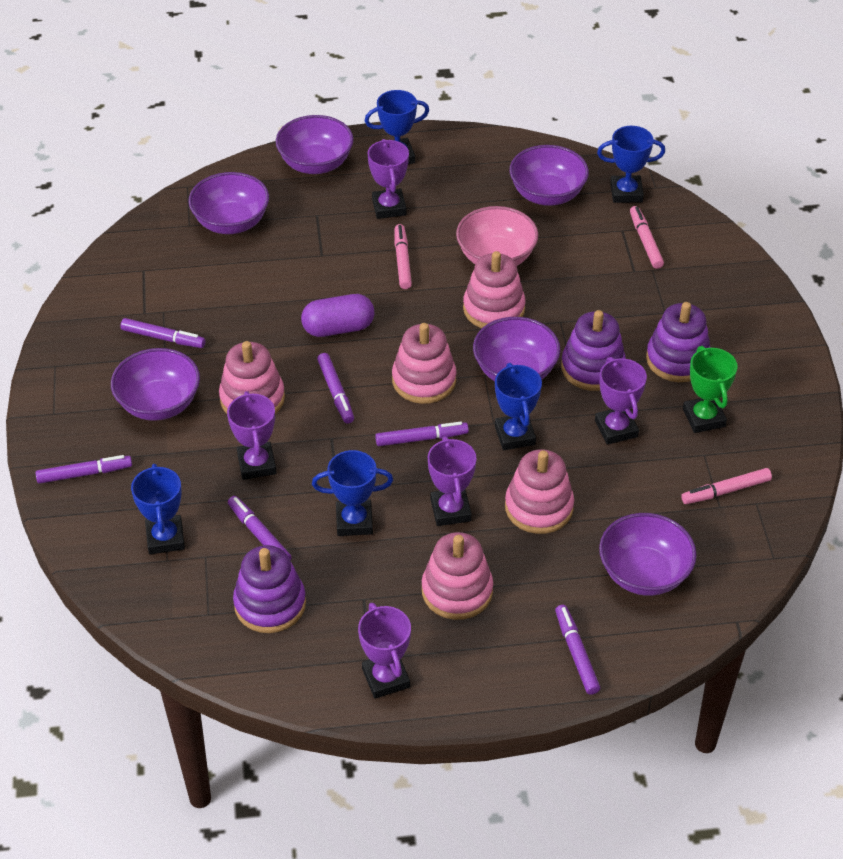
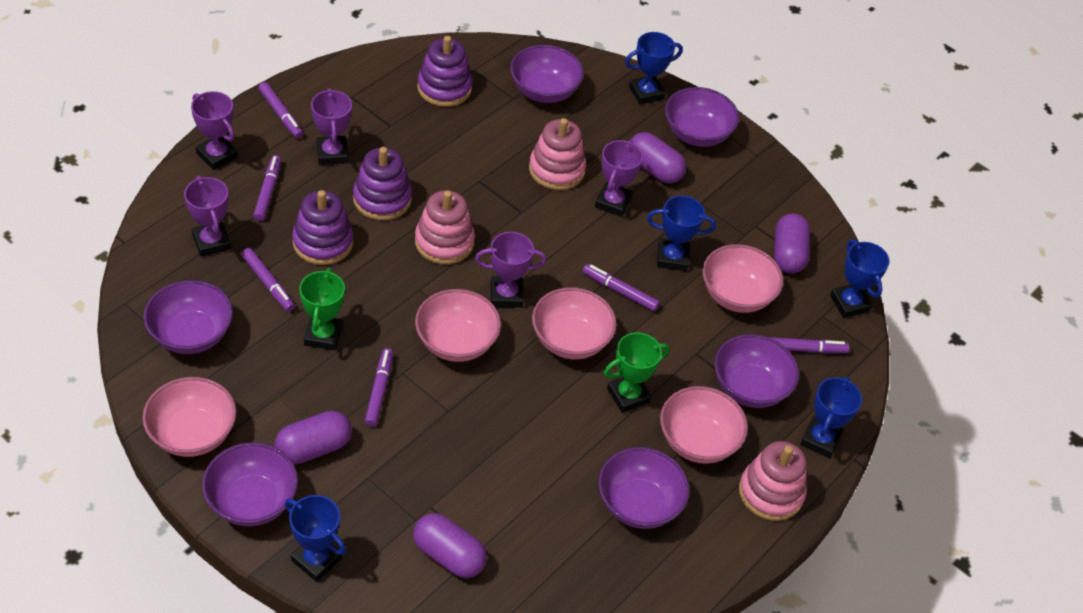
green trophy: [683,346,737,433] = 1 -> [299,268,345,351] [603,332,670,413] = 2
pink bowl: [456,206,539,266] = 1 -> [142,377,237,457] [415,289,501,362] [532,287,617,359] [660,386,748,464] [702,244,783,313] = 5
pink marker: [395,224,412,289] [630,206,664,269] [681,468,772,504] = 3 -> none = 0
pink stacking toy: [219,341,285,414] [392,323,457,404] [422,532,493,620] [463,251,526,328] [505,449,574,534] = 5 -> [415,190,475,264] [529,118,586,190] [739,441,807,521] = 3
purple capsule: [301,294,375,337] = 1 -> [274,411,352,464] [413,513,487,578] [631,132,686,184] [774,214,810,274] = 4

